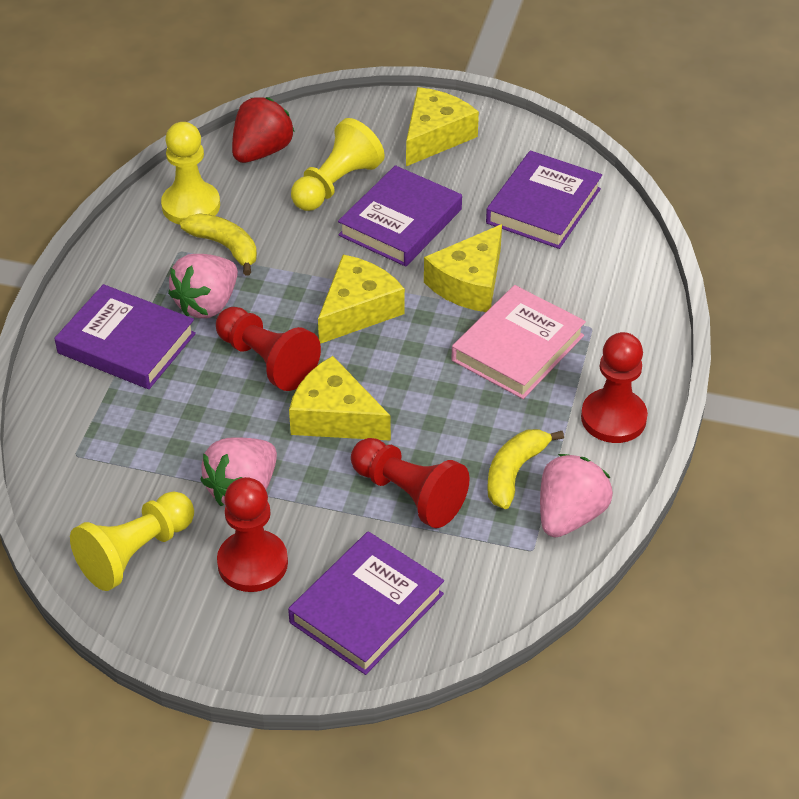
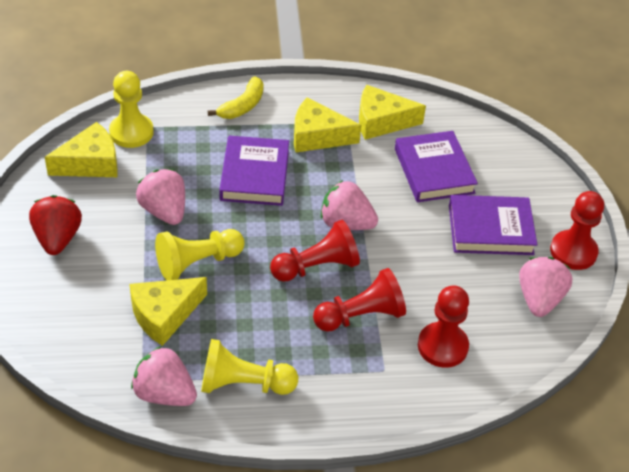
pink book: [451,285,586,399] = 1 -> none = 0
pink strawberry: [168,254,238,318] [200,437,277,506] [540,454,613,537] = 3 -> [131,346,197,406] [136,169,185,225] [321,180,378,230] [519,257,572,317] = 4
purple book: [55,284,196,389] [288,531,444,675] [338,165,462,267] [486,151,602,249] = 4 -> [219,136,289,206] [395,131,478,202] [449,195,537,255] = 3
yellow banana: [180,213,257,276] [487,429,564,509] = 2 -> [208,76,263,119] = 1

